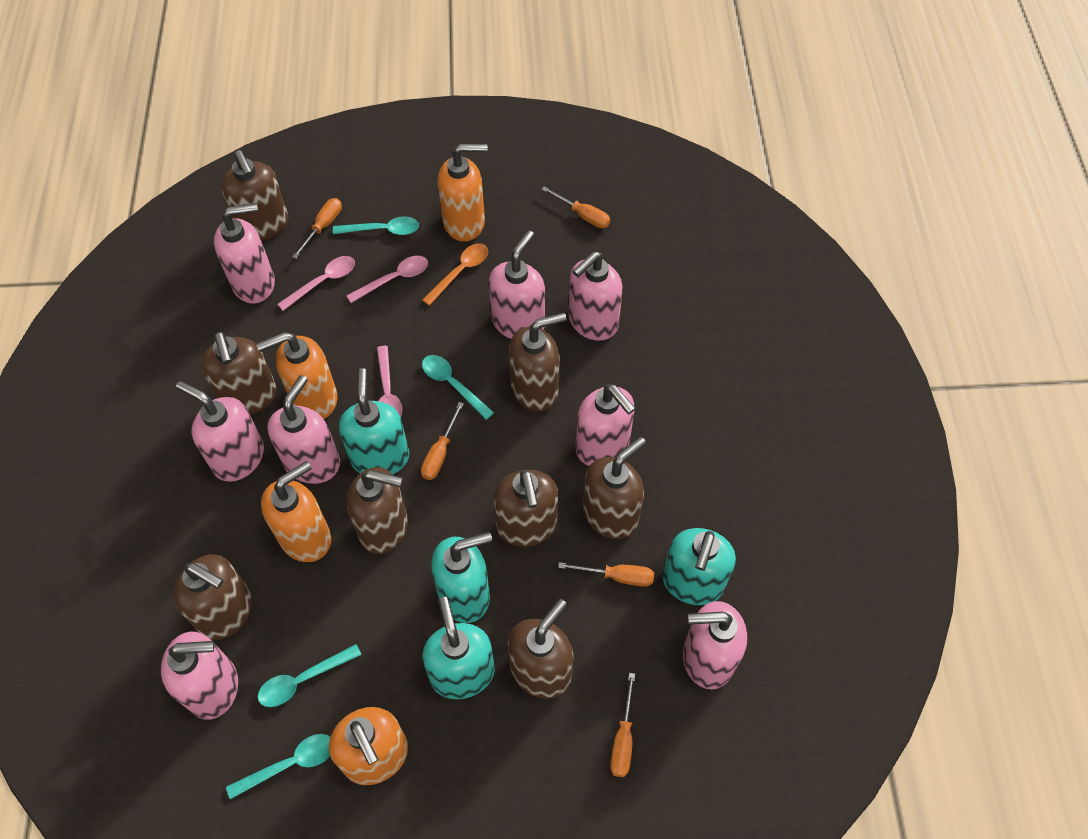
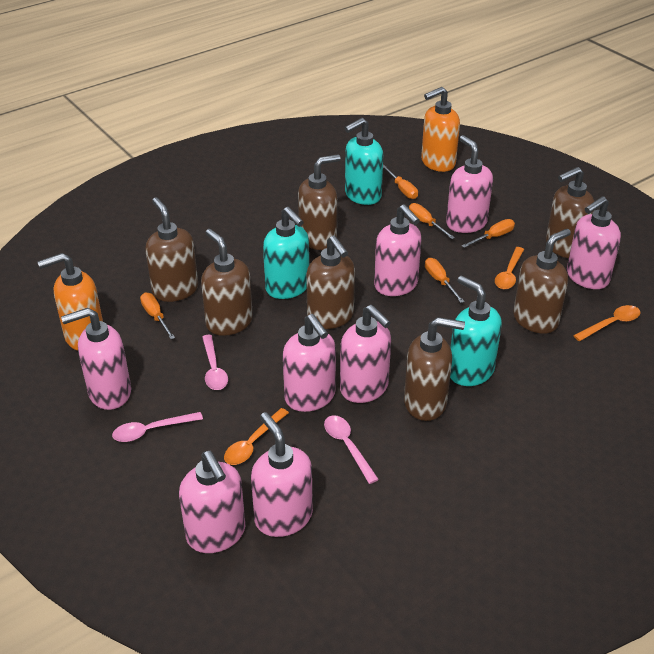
brown soap dispenser: [174,554,252,640] [201,332,277,415] [221,150,289,241] [347,467,408,554] [494,470,558,547] [508,599,573,699] [509,313,567,412] [583,437,646,539] = 8 -> [145,198,198,302] [201,229,253,336] [298,155,341,250] [306,236,355,329] [404,317,465,421] [513,229,571,334] [546,167,595,258] = 7
orange soap dispenser: [256,332,337,419] [261,461,331,562] [329,707,408,785] [438,144,488,242] = 4 -> [38,253,103,351] [421,87,460,172] = 2
orange spoon: [422,243,488,306] = 1 -> [224,408,289,465] [495,247,524,289] [573,305,640,341] = 3
turquoise soap dispenser: [339,368,409,474] [422,597,495,699] [431,532,492,623] [662,528,736,605] = 4 -> [263,207,309,299] [345,118,383,205] [450,276,502,386] = 3
turquoise spoon: [226,734,330,799] [257,644,361,707] [333,216,419,235] [422,355,494,420] = 4 -> none = 0

